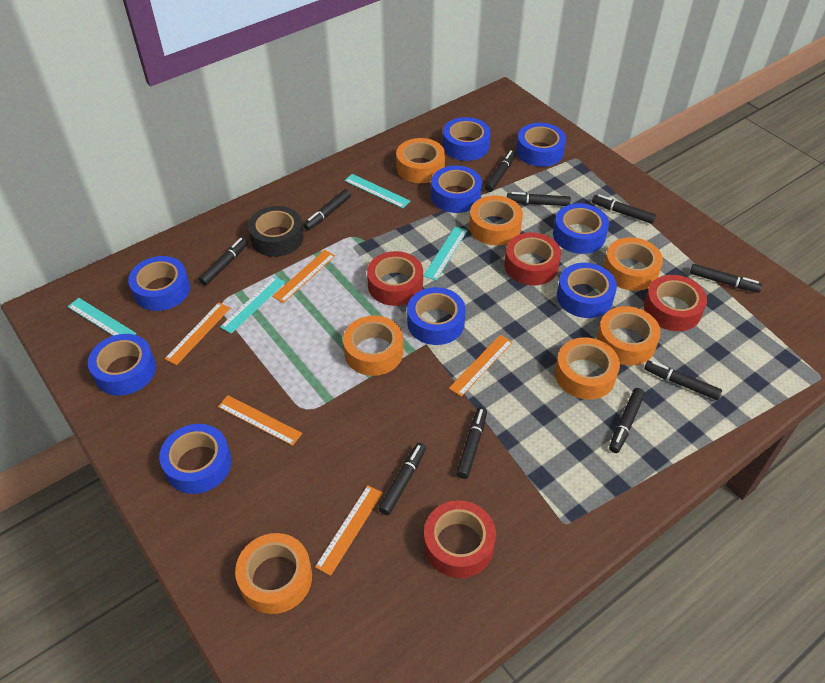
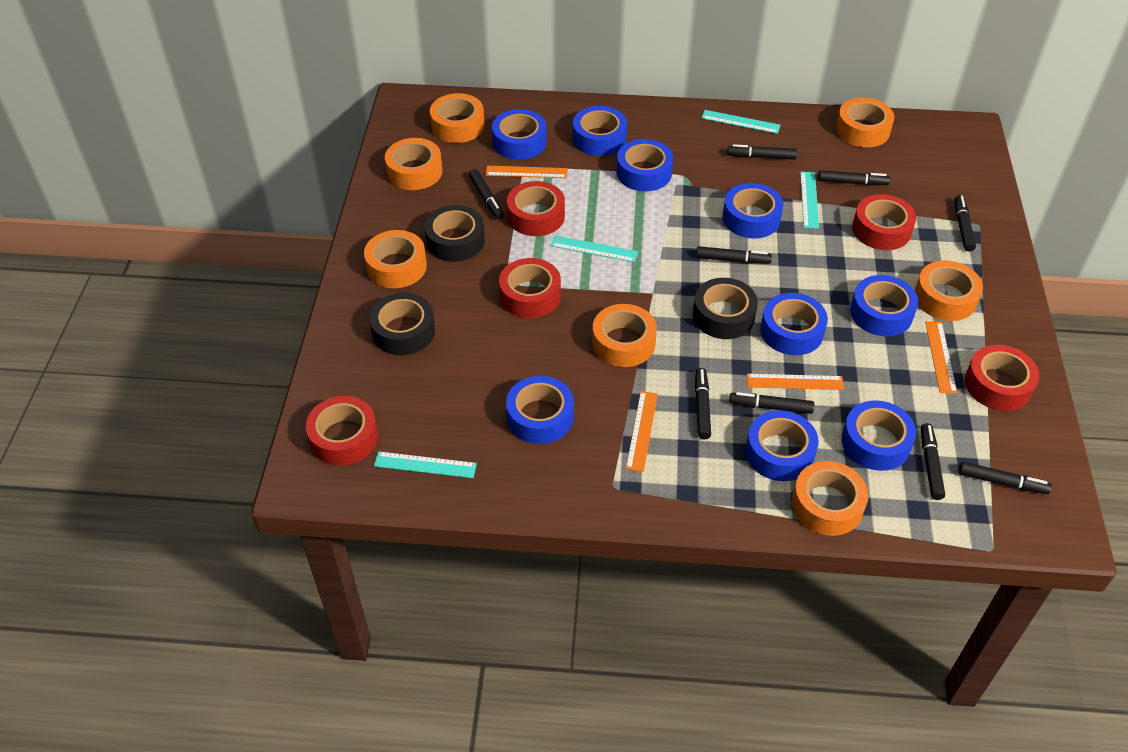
black marker: [199,238,248,286] [303,189,351,230] [378,443,426,515] [456,407,487,479] [485,150,516,192] [507,192,571,206] [592,195,656,224] [609,388,645,453] [644,360,722,400] [690,264,762,293] = 10 -> [469,169,504,219] [695,368,711,439] [696,246,772,264] [727,144,797,159] [729,392,814,414] [818,170,890,185] [921,423,945,500] [954,195,976,251] [959,462,1052,494] = 9
black tape: [248,206,304,257] = 1 -> [369,293,435,355] [424,205,485,262] [693,278,758,339] = 3
orange ruler: [164,303,231,365] [218,395,302,446] [272,250,335,303] [315,485,383,576] [449,335,513,397] = 5 -> [486,166,568,178] [626,391,658,472] [747,374,844,390] [925,321,957,394] = 4
red tape: [367,251,423,306] [424,500,496,578] [504,232,561,285] [644,275,707,331] = 4 -> [306,396,378,466] [499,258,561,318] [507,181,565,236] [852,194,916,250] [965,345,1039,411] = 5

